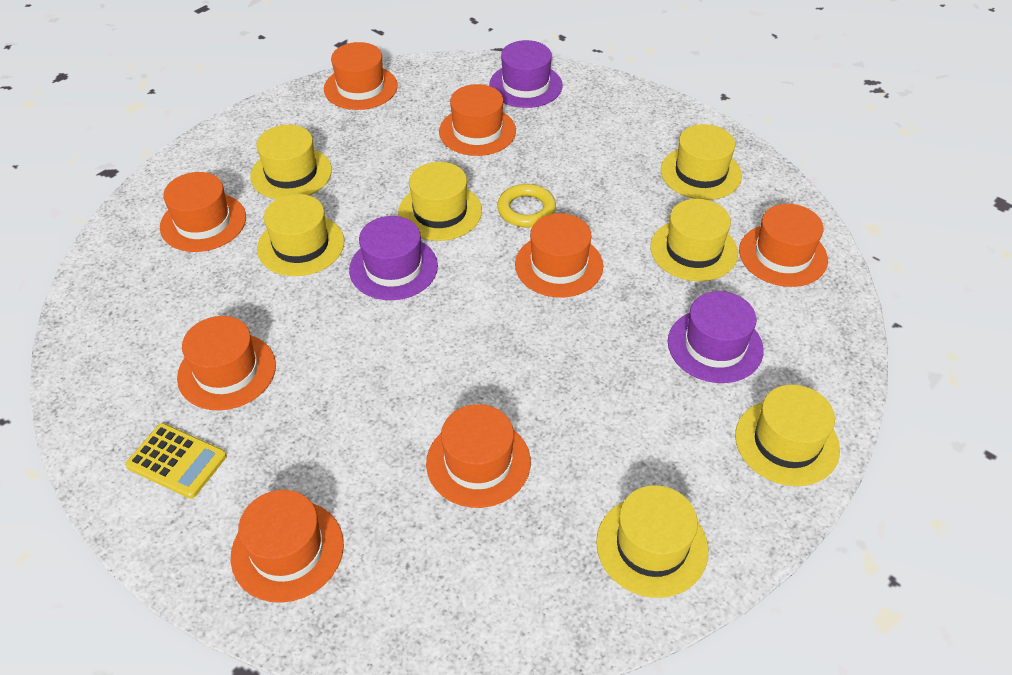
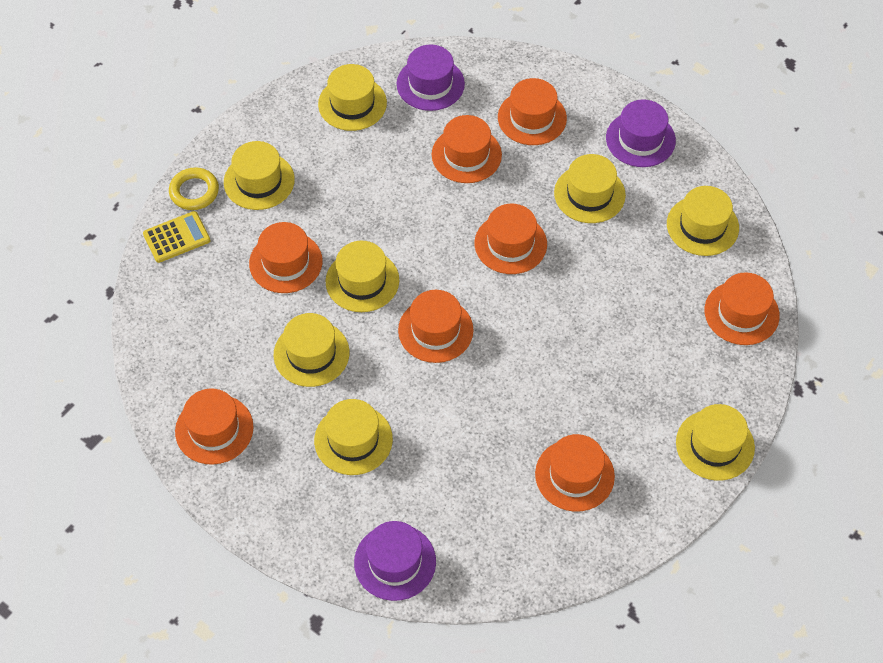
yellow hat: [250,125,332,200] [257,194,344,276] [398,162,482,241] [596,485,708,598] [650,199,738,281] [661,124,742,200] [735,385,840,486] = 7 -> [224,141,295,210] [273,313,350,387] [314,399,393,475] [318,64,387,131] [325,240,399,312] [554,154,626,223] [667,186,739,256] [676,404,755,481] = 8

